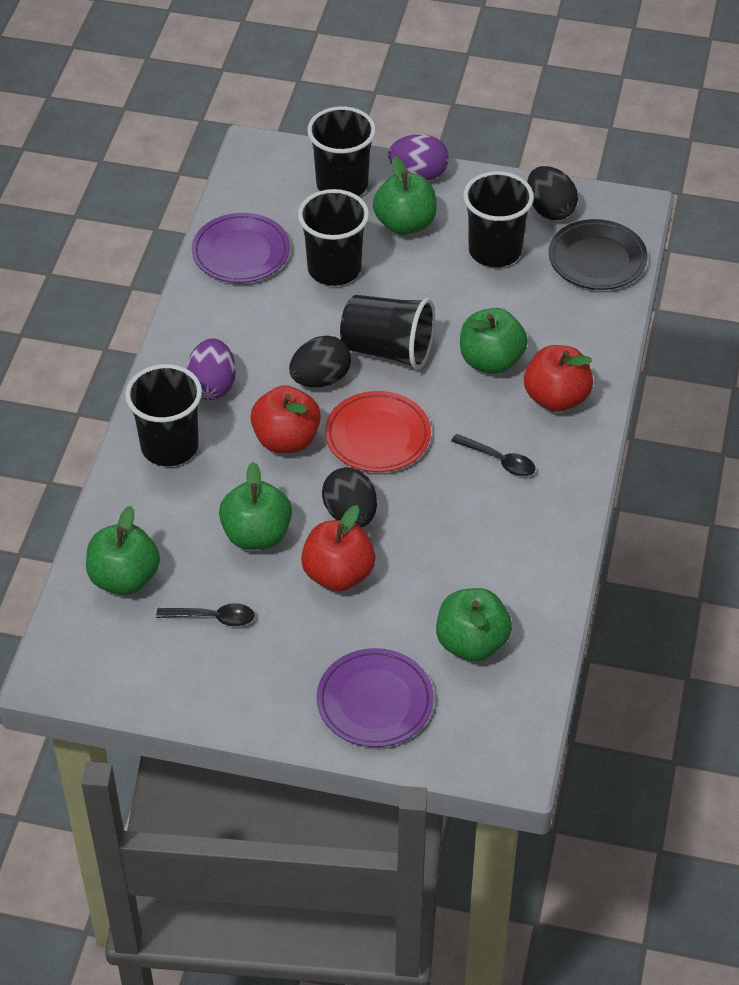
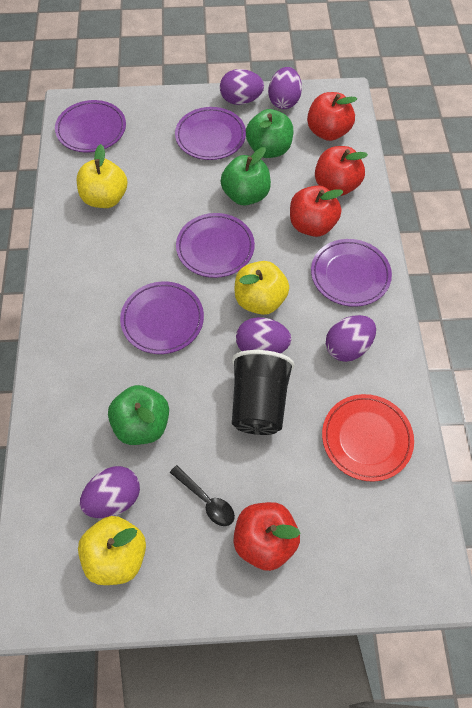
black cup: [125,364,202,466] [298,189,369,286] [307,106,376,196] [340,295,435,370] [463,171,534,267] = 5 -> [232,350,295,435] = 1
black egg: [289,336,351,387] [322,467,377,527] [527,166,578,220] = 3 -> none = 0
black plate: [549,219,648,290] = 1 -> none = 0
black spoon: [156,603,255,626] [451,434,536,476] = 2 -> [170,465,235,526] = 1
green apple: [86,506,160,595] [219,462,292,550] [373,156,437,235] [436,588,512,662] [460,308,528,374] = 5 -> [108,385,169,445] [221,147,271,205] [246,109,293,158] = 3
purple egg: [186,339,236,400] [388,134,449,180] = 2 -> [80,466,140,518] [220,69,264,105] [236,317,291,353] [268,67,302,109] [326,315,376,362] = 5
purple plate: [192,213,290,283] [317,648,434,747] = 2 -> [55,100,126,152] [120,281,204,354] [175,107,246,160] [176,213,255,278] [311,239,392,307] = 5
red apple: [250,385,321,453] [301,505,375,591] [524,345,593,412] = 3 -> [233,502,301,571] [290,185,343,237] [307,92,357,141] [315,146,368,196] = 4
yellow apple: none = 0 -> [77,144,128,208] [78,516,146,585] [235,261,289,315] = 3

